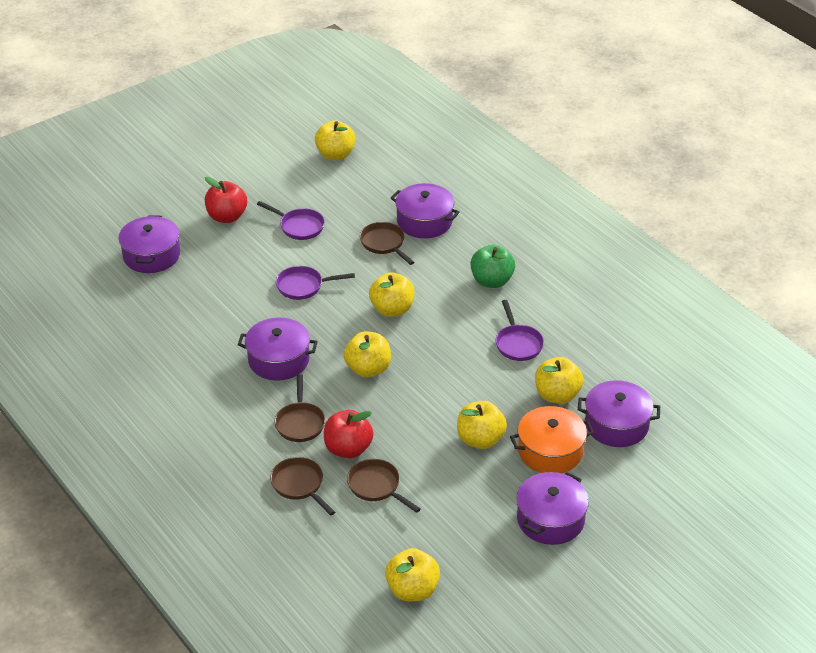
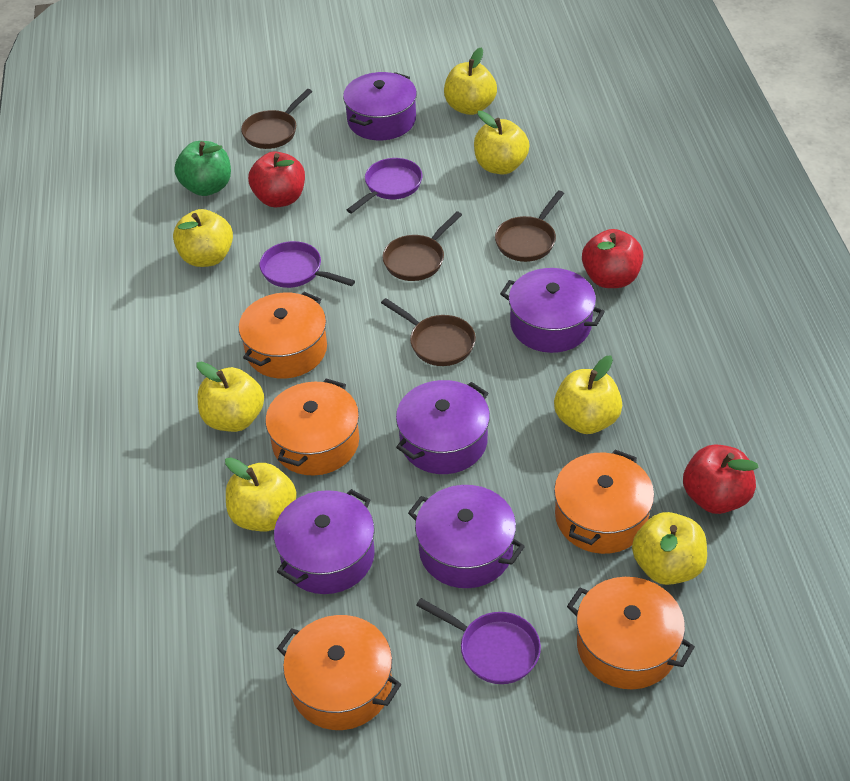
orange pot: [510,406,594,473] = 1 -> [239,292,327,379] [265,379,359,475] [277,615,401,730] [554,450,654,554] [567,577,695,689] = 5
red apple: [205,177,247,223] [324,410,374,459] = 2 -> [248,151,305,207] [582,229,644,288] [683,444,759,514] = 3
yellow apple: [315,120,356,160] [344,331,391,377] [369,272,415,317] [385,548,440,601] [457,401,507,449] [535,357,583,404] = 6 -> [173,209,233,267] [197,361,264,432] [225,457,297,531] [444,48,497,115] [474,111,530,175] [554,355,622,434] [632,512,707,585] = 7

